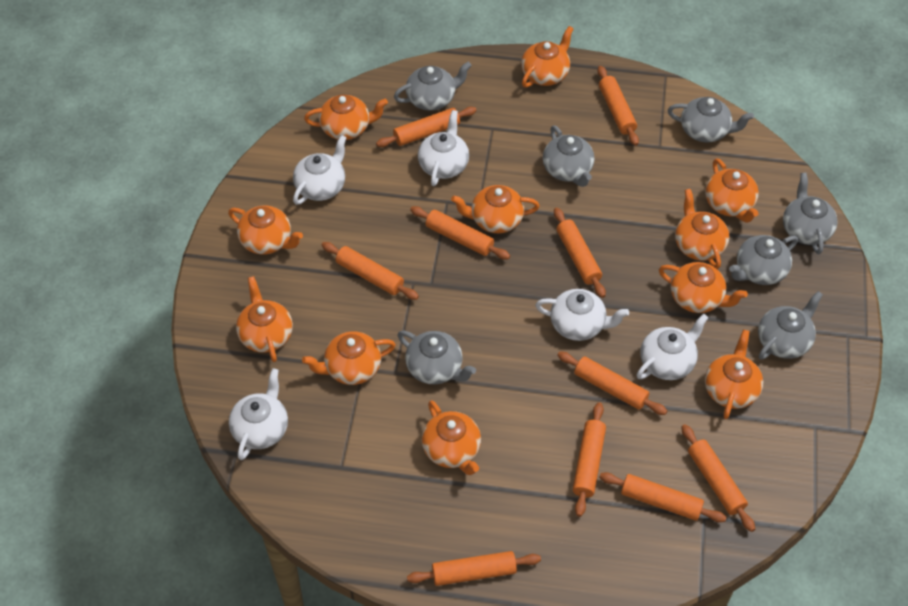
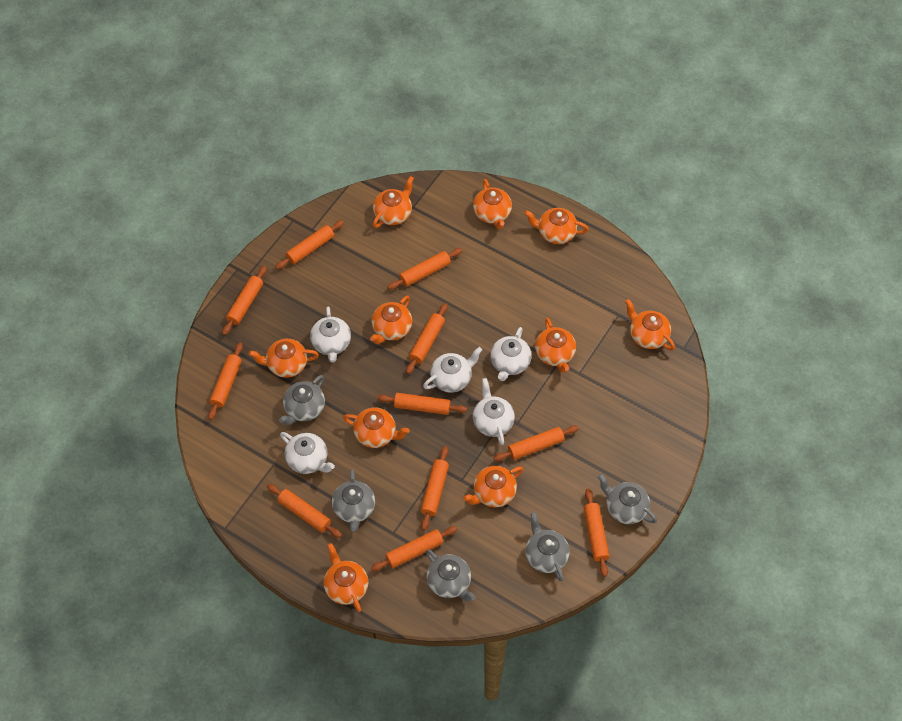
grey teapot: [394,62,472,111] [398,331,476,384] [543,125,595,187] [668,97,754,143] [729,235,798,285] [758,291,823,360] [783,173,838,254] = 7 -> [279,375,325,425] [332,469,375,532] [426,549,476,601] [525,512,570,581] [598,474,657,524] = 5
orange rolling pin: [322,242,419,300] [376,107,477,147] [407,551,541,586] [410,206,510,260] [554,208,606,298] [557,352,667,415] [573,402,606,517] [597,66,639,146] [599,472,727,522] [681,424,755,532] = 10 -> [208,343,243,420] [222,266,267,335] [267,484,342,538] [275,220,344,269] [371,526,457,571] [377,393,467,415] [388,248,462,290] [406,303,448,374] [421,446,449,530] [494,426,579,461] [584,489,609,577] = 11
orange teapot: [228,205,303,255] [236,276,293,362] [302,332,396,385] [304,95,388,140] [422,400,481,475] [451,185,540,233] [521,26,574,88] [659,262,748,313] [675,189,730,269] [705,158,759,223] [705,329,763,419] = 11 -> [249,339,319,378] [324,543,368,612] [343,407,410,448] [370,296,412,344] [373,176,414,228] [463,466,523,507] [473,179,512,229] [524,208,589,244] [535,318,576,373] [625,299,675,351] = 10

